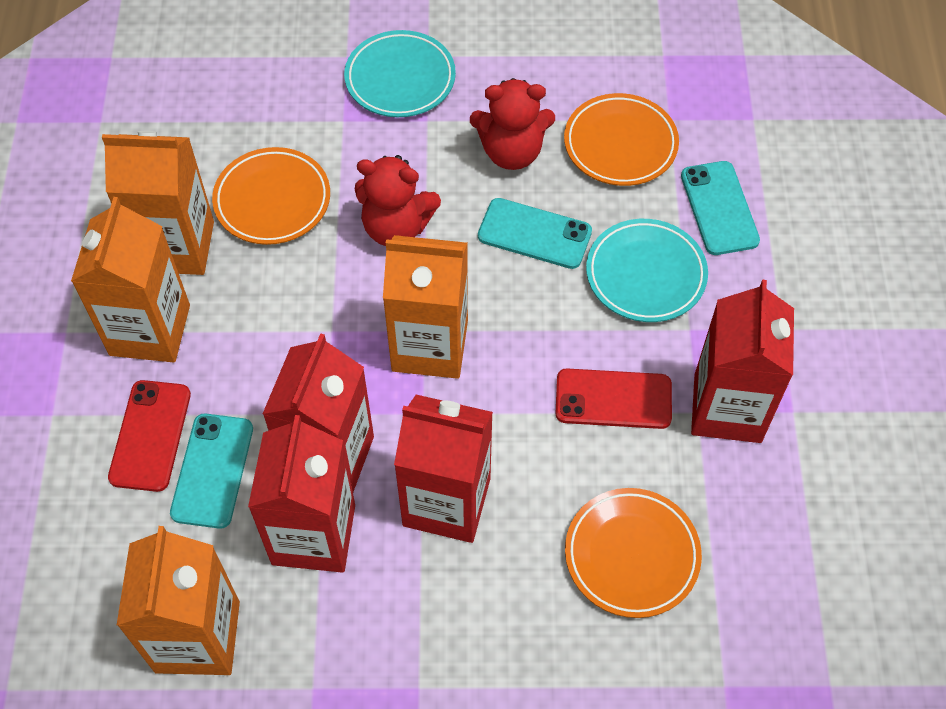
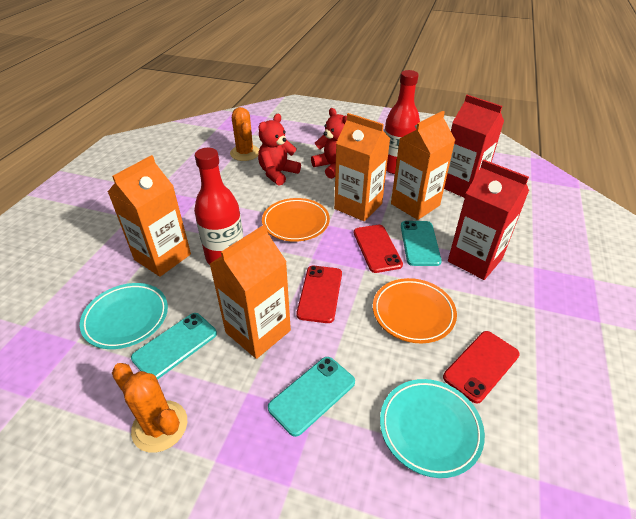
orange cactus: none = 0 -> [112,363,187,453] [230,107,259,161] = 2
orange plate: [212,147,330,245] [564,93,679,186] [565,488,702,618] = 3 -> [262,198,330,242] [373,278,457,343] = 2
red bottle: none = 0 -> [194,148,243,265] [384,70,420,174] = 2
red carton: [248,415,355,573] [263,333,374,492] [394,395,493,543] [691,280,794,443] = 4 -> [444,95,504,198] [448,160,529,280] = 2
red phone: [108,380,191,492] [556,368,672,429] = 2 -> [297,266,342,323] [354,225,403,273] [443,331,520,403] = 3

